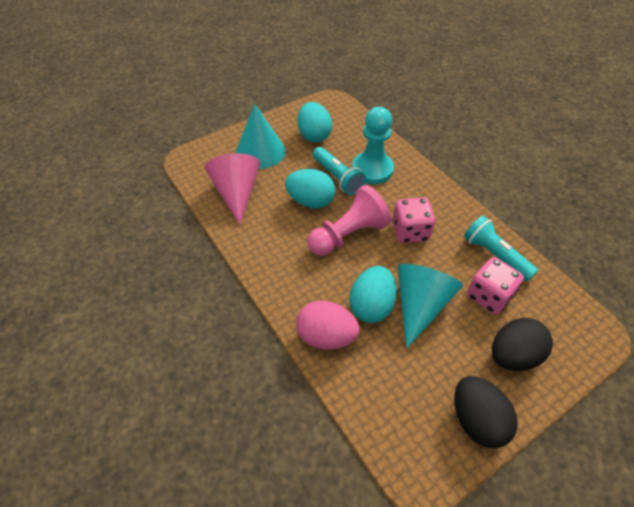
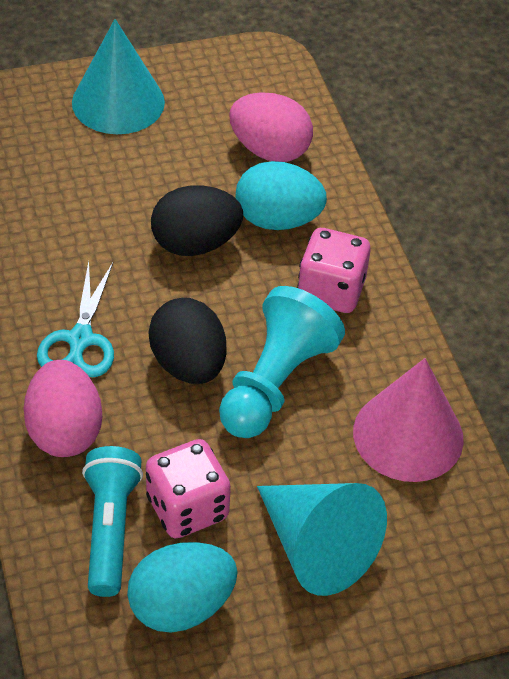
pink egg: [296,301,360,350] = 1 -> [24,360,102,457] [229,92,313,162] = 2
pink pawn: [307,185,391,256] = 1 -> none = 0
turquoise egg: [285,169,336,209] [298,102,332,142] [349,266,397,323] = 3 -> [127,542,237,633] [236,161,327,230] = 2
turquoise flashlight: [313,147,366,195] [464,216,538,282] = 2 -> [82,446,143,597] = 1
turquoise scissors: none = 0 -> [37,261,114,377] = 1

